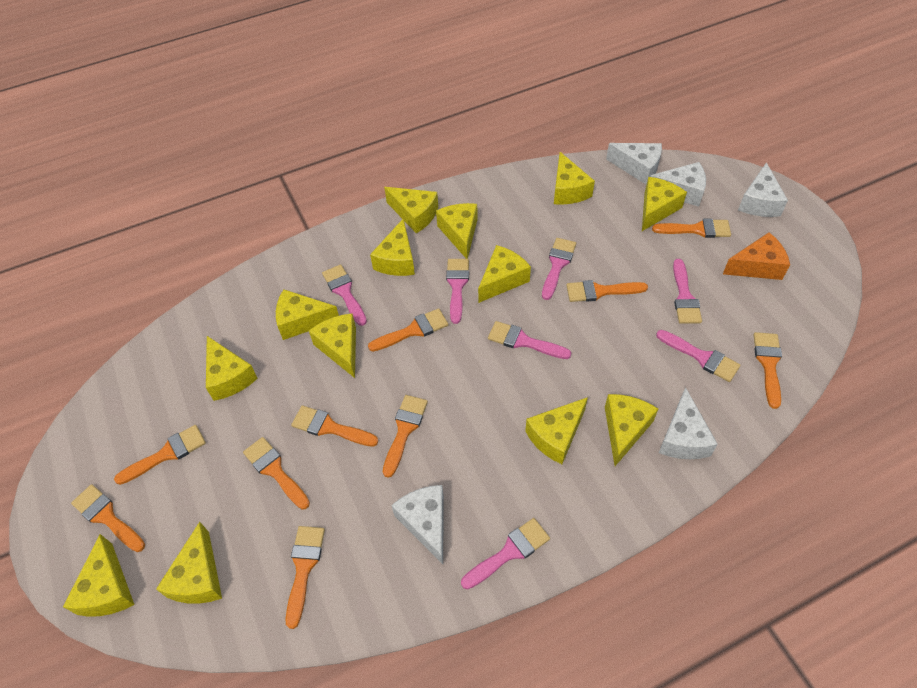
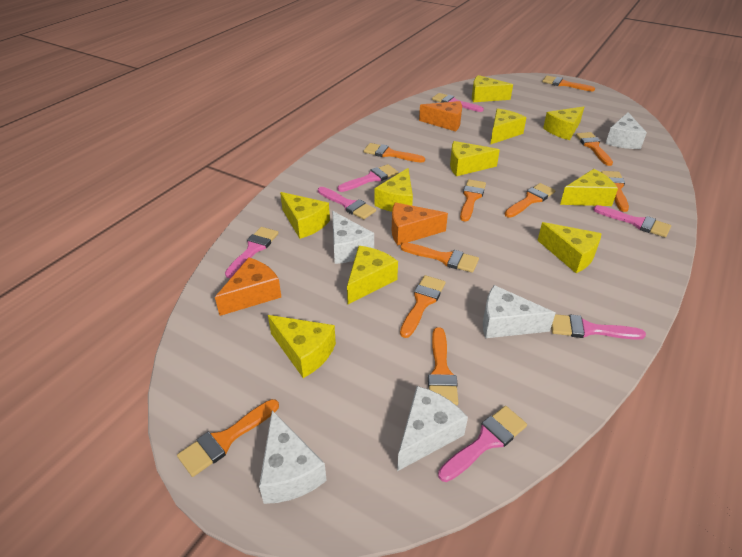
orange cheese: [723,232,790,280] = 1 -> [215,258,281,316] [392,202,448,246] [419,101,462,131] = 3
yellow cheese: [63,534,134,617] [156,522,222,604] [206,336,258,401] [276,289,339,340] [309,314,356,378] [370,219,415,276] [384,187,438,233] [436,203,478,259] [478,245,531,303] [525,397,588,464] [554,152,595,205] [605,394,658,466] [642,177,687,231] = 13 -> [268,315,336,378] [280,192,330,239] [347,246,398,304] [375,168,413,212] [450,141,500,176] [472,75,513,102] [490,109,526,144] [537,222,602,273] [543,106,584,140] [560,169,618,206] = 10

